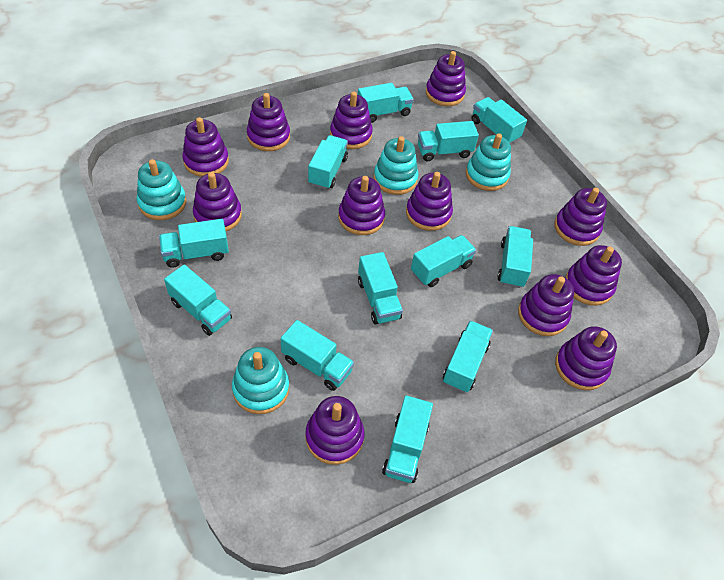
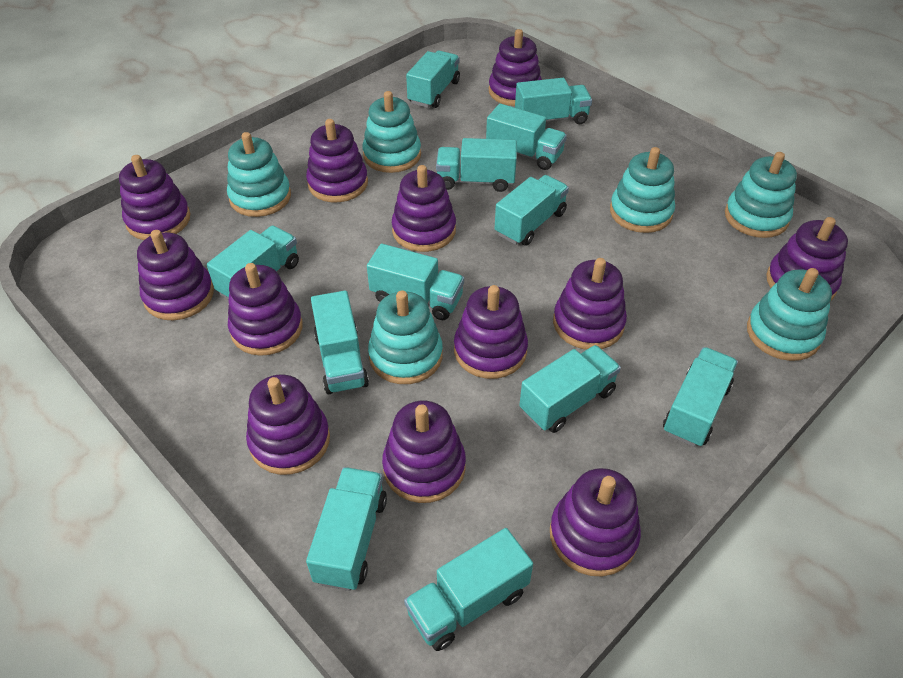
turquoise stacking toy: [137,159,187,220] [232,347,289,414] [373,136,419,195] [466,133,511,191] = 4 -> [227,132,291,217] [362,91,421,173] [368,291,443,384] [610,147,675,233] [725,152,797,238] [747,268,832,361] = 6

